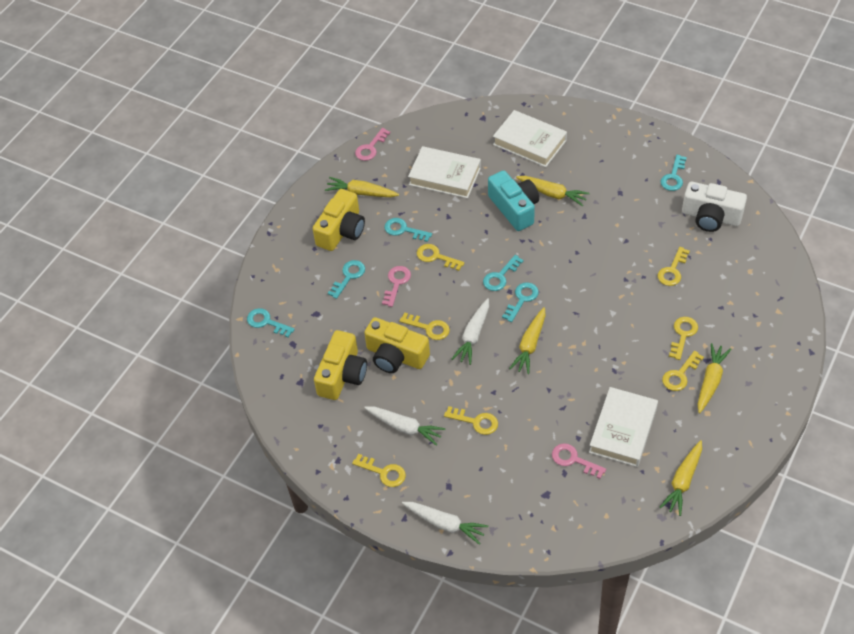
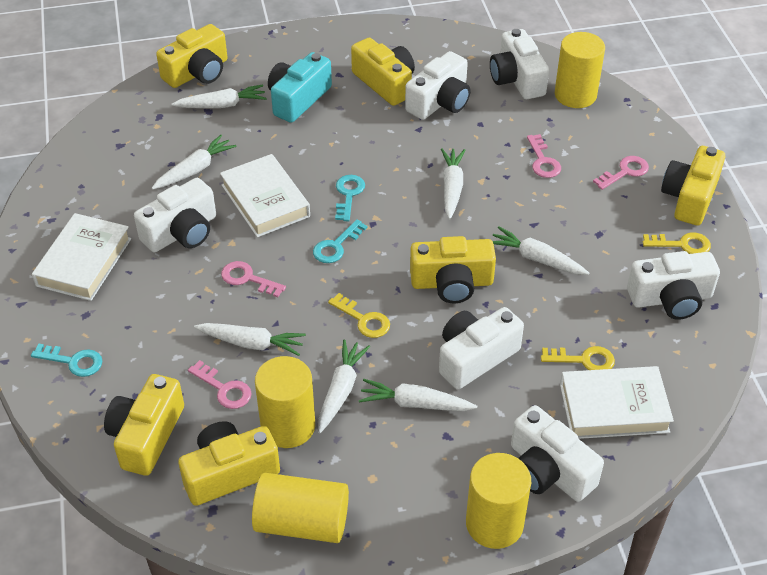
pink key: [355,128,390,161] [382,266,411,307] [552,443,606,479] = 3 -> [188,360,252,409] [221,261,286,297] [527,134,561,178] [593,156,649,190] = 4
turquoise key: [247,308,295,337] [328,260,365,299] [384,218,432,242] [483,255,524,291] [502,282,539,322] [660,155,687,191] = 6 -> [31,344,102,377] [313,219,368,263] [335,175,365,221] = 3
white camera: [682,182,747,232] = 1 -> [134,178,216,252] [405,51,470,120] [439,307,524,390] [490,29,549,99] [511,405,604,502] [627,251,720,320] = 6
white carrot: [364,406,445,446] [402,502,488,545] [452,298,489,365] = 3 -> [152,135,237,189] [172,84,267,108] [194,323,306,356] [318,339,370,433] [359,379,477,411] [441,148,465,219] [493,226,589,275] = 7
yellow camera: [313,189,365,251] [314,330,367,400] [364,317,430,373] = 3 -> [104,374,184,476] [156,24,228,88] [178,421,280,506] [351,37,415,106] [410,236,496,303] [661,146,725,226] = 6
yellow carrot: [325,177,399,197] [509,307,546,374] [516,176,590,206] [660,440,702,516] [698,343,731,413] = 5 -> none = 0
yellow cylinder: none = 0 -> [252,473,349,543] [255,356,315,448] [466,453,531,549] [555,32,605,108] = 4
yellow key: [352,454,406,487] [399,313,450,340] [417,244,464,271] [444,406,498,435] [658,247,690,286] [662,351,704,391] [669,317,698,360] = 7 -> [328,293,390,338] [541,346,615,370] [643,232,711,254] = 3

